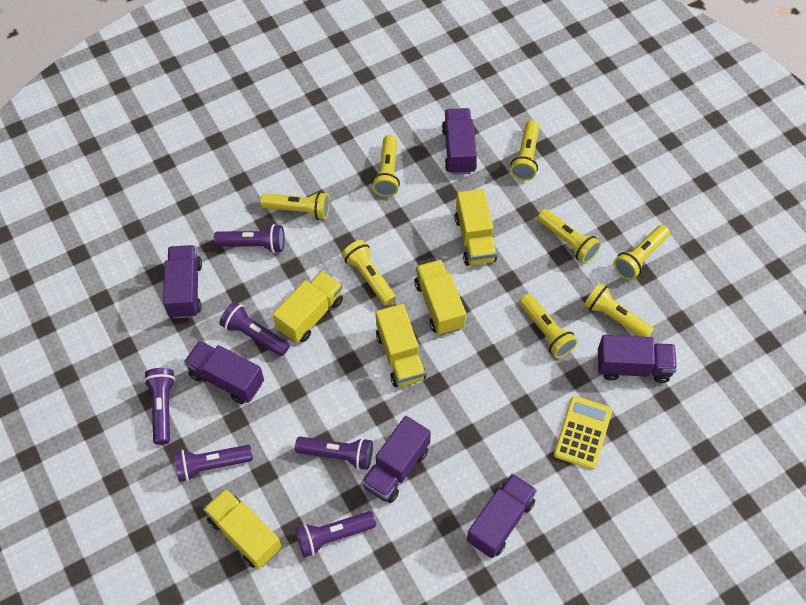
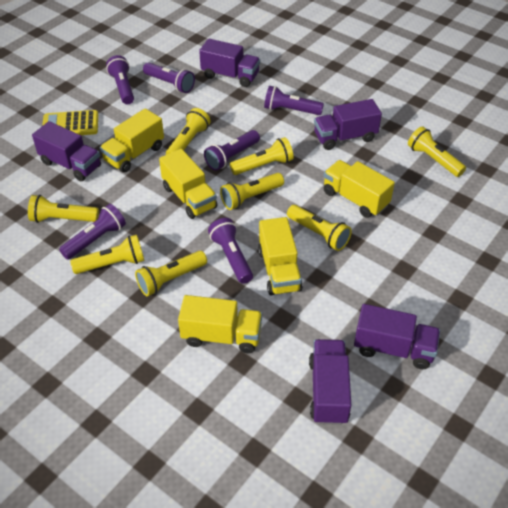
purple truck: [163,245,202,319] [184,340,264,404] [362,416,431,503] [442,108,477,175] [467,473,537,558] [598,335,677,383] = 6 -> [32,121,101,181] [199,39,260,87] [309,339,351,425] [314,99,382,150] [354,304,440,369] = 5

